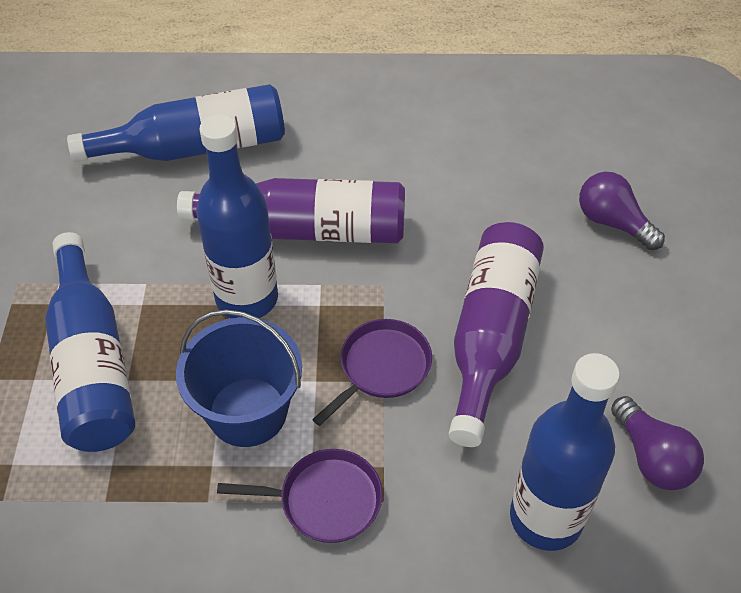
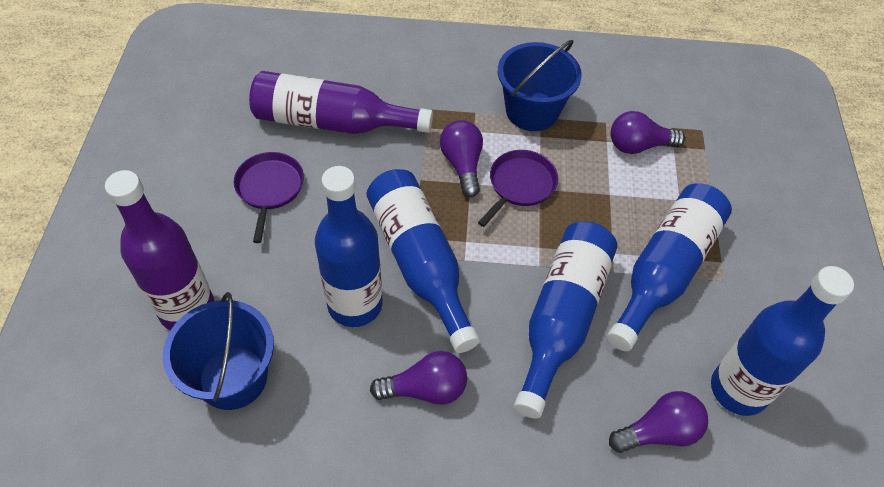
blue bottle: [45,232,135,452] [67,84,285,162] [196,114,278,319] [510,353,620,551] = 4 -> [315,166,383,327] [366,169,480,353] [514,221,617,419] [607,183,732,351] [711,266,854,416] = 5
blue bucket: [176,309,302,447] = 1 -> [163,292,274,410] [498,40,582,131] = 2
purple light bulb: [579,172,665,250] [611,396,704,490] = 2 -> [370,351,467,405] [440,120,483,197] [609,391,708,453] [610,111,685,154] = 4

